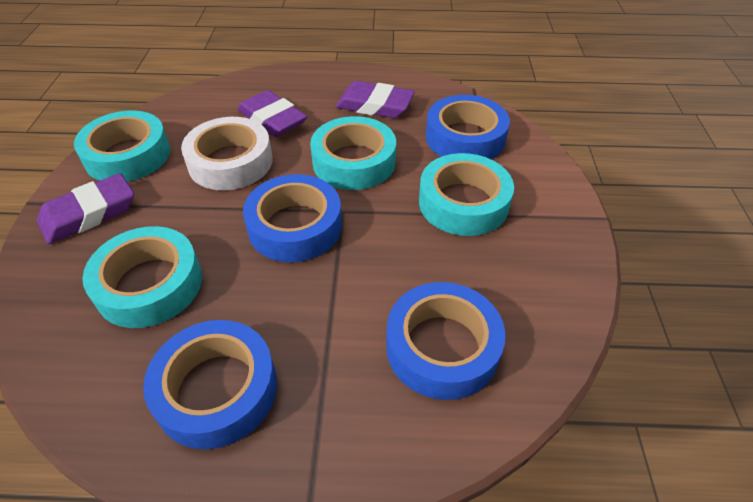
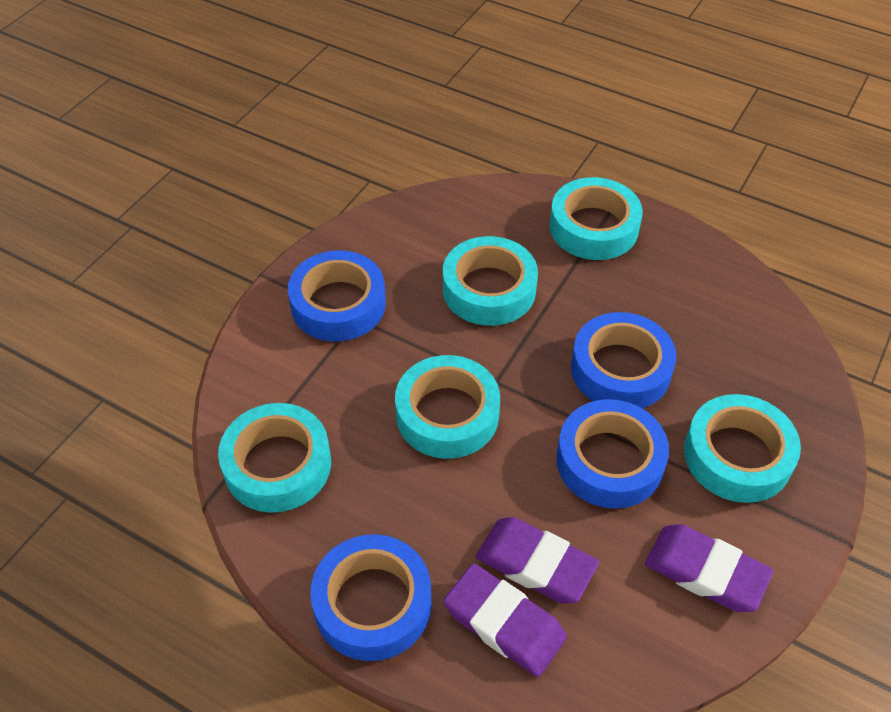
turquoise tape: [74,111,170,182] [82,226,202,328] [310,116,396,190] [419,153,514,236] = 4 -> [218,403,331,513] [395,355,500,459] [443,236,538,326] [550,177,643,260] [684,394,801,503] = 5
white tape: [181,117,273,190] = 1 -> none = 0

